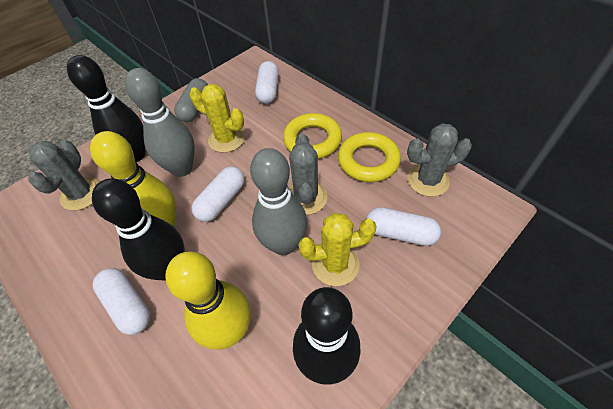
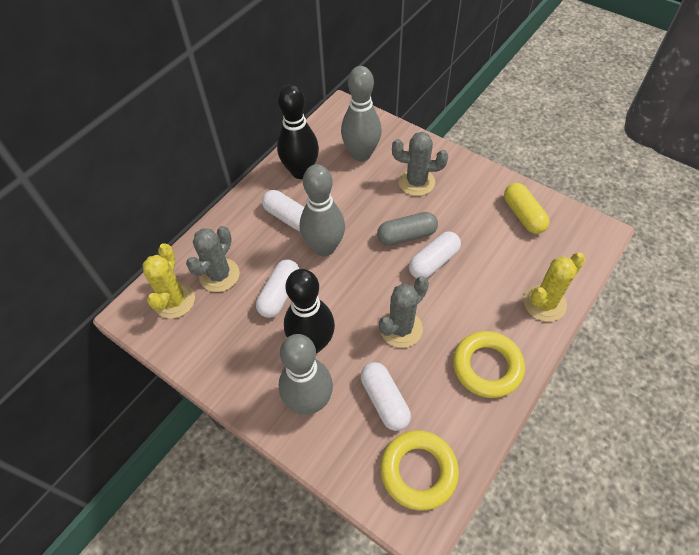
black bowling pin: [67,55,145,162] [92,178,185,281] [293,287,361,385] = 3 -> [277,84,319,179] [284,269,335,353] = 2
grey bowling pin: [125,68,195,177] [250,148,307,255] = 2 -> [279,334,333,415] [300,164,345,257] [341,66,382,162] = 3
yellow bowling pin: [90,131,176,228] [165,252,251,350] = 2 -> none = 0
yellow capsule: none = 0 -> [504,183,550,234] = 1

